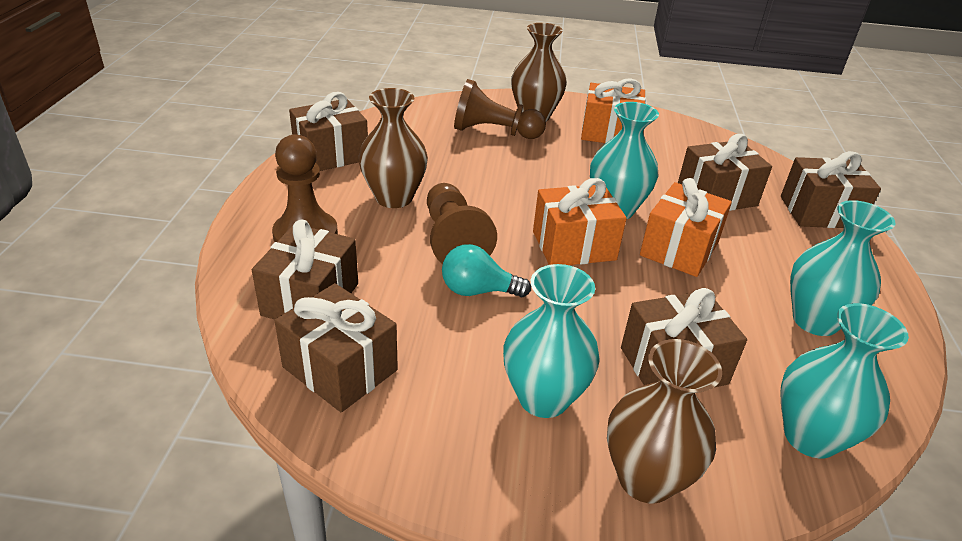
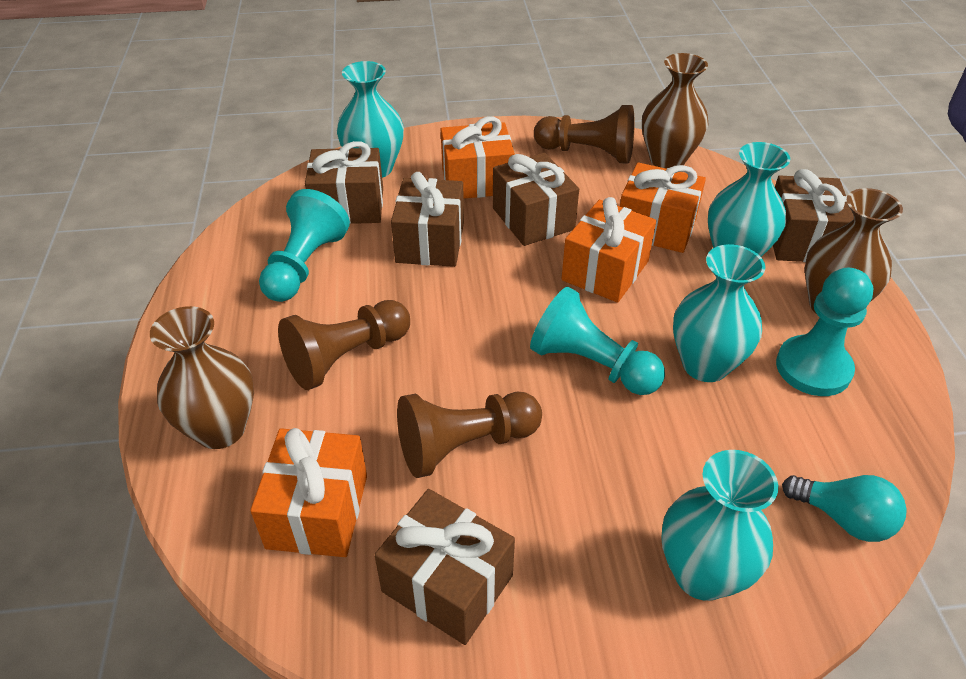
brown gift: [252,220,358,320] [275,283,398,412] [289,92,368,171] [621,288,747,387] [678,134,772,211] [781,151,881,228] = 6 -> [305,141,383,224] [375,489,515,645] [391,172,464,267] [493,153,579,246] [773,169,854,262] = 5
orange gift: [533,178,627,265] [581,78,646,143] [640,178,732,277] = 3 -> [250,428,367,557] [441,116,515,199] [562,197,656,303] [620,162,706,253] = 4
turquoise pawn: none = 0 -> [259,189,350,302] [530,287,665,395] [776,268,873,396] = 3

